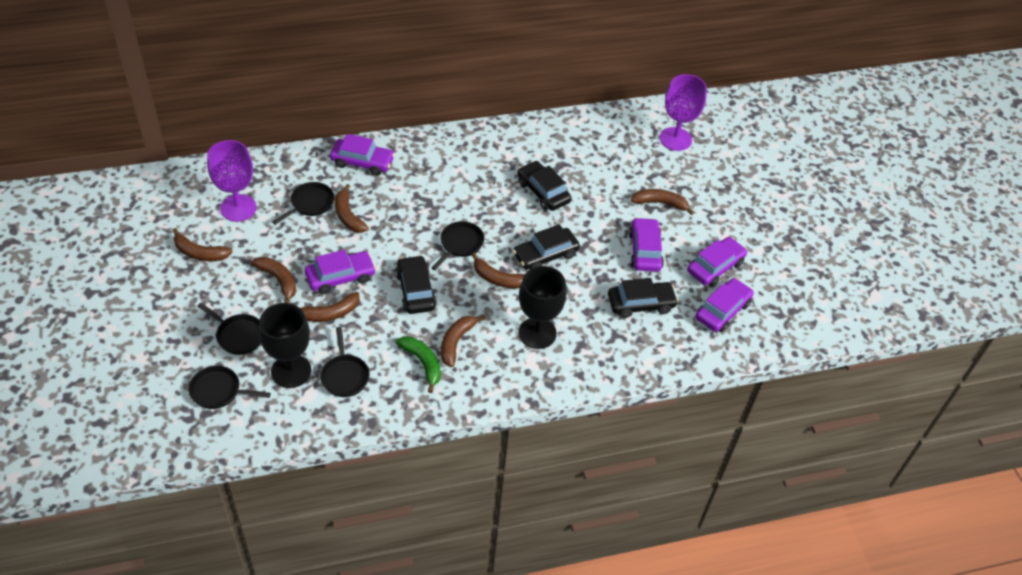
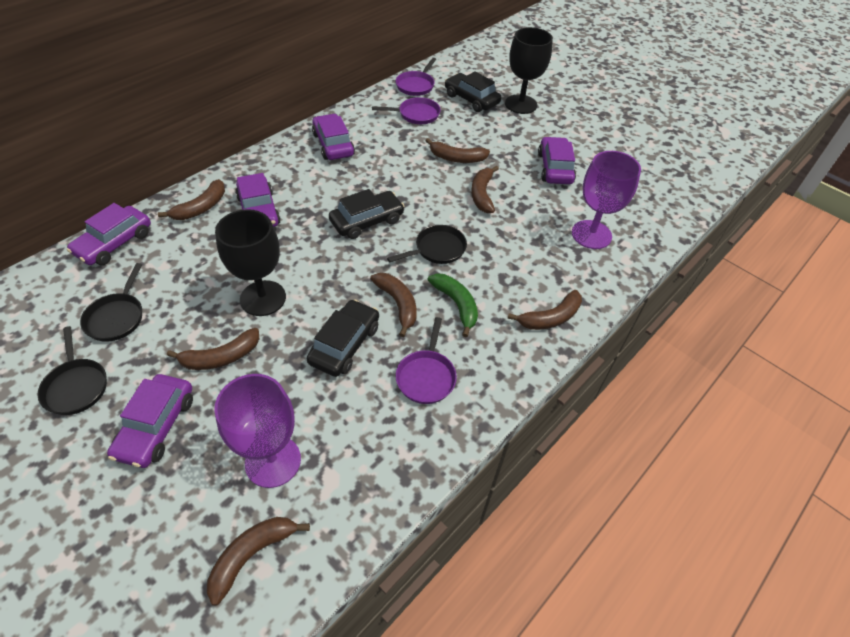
black car: [396,255,437,314] [513,224,580,270] [517,161,572,211] [608,278,678,318] = 4 -> [307,299,379,377] [329,189,405,239] [445,71,501,112] = 3
black pan: [188,366,271,409] [197,303,261,355] [272,182,334,225] [320,327,370,397] [431,221,484,270] = 5 -> [38,326,107,415] [80,263,142,342] [387,225,467,264] = 3
purple pan: none = 0 -> [372,97,441,124] [396,58,436,96] [396,317,457,404] = 3

